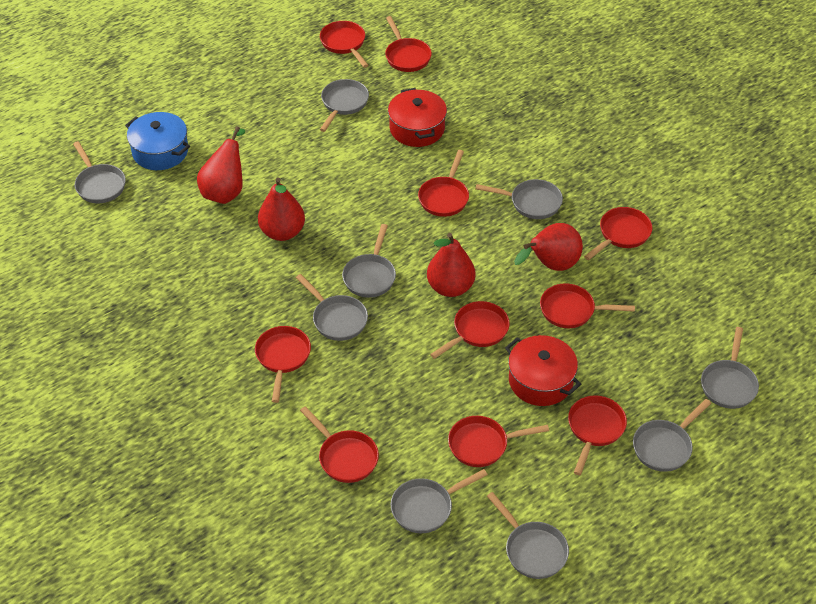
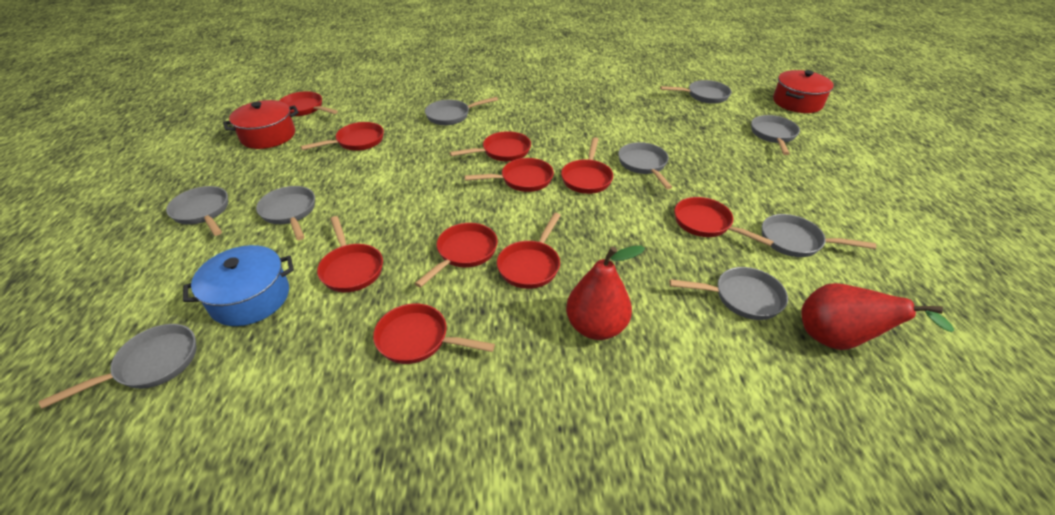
red pear: [197,126,245,204] [258,178,305,241] [427,233,475,297] [514,223,583,271] = 4 -> [566,245,645,340] [802,283,954,350] = 2

